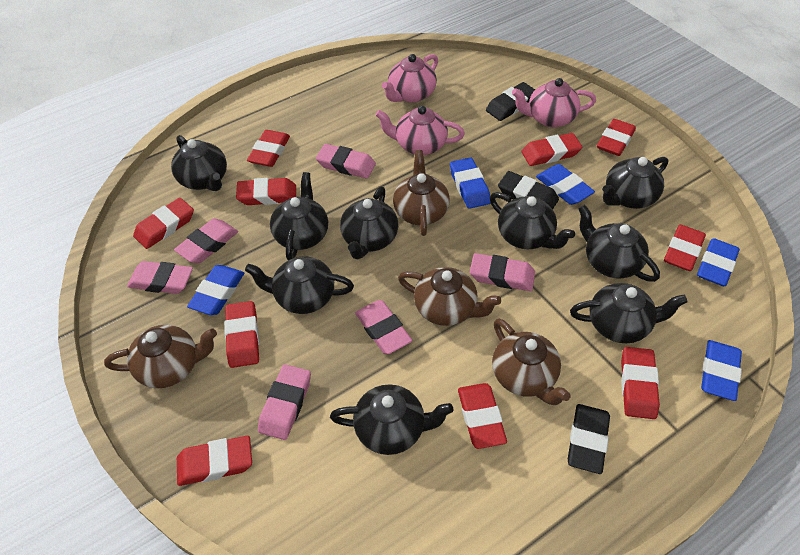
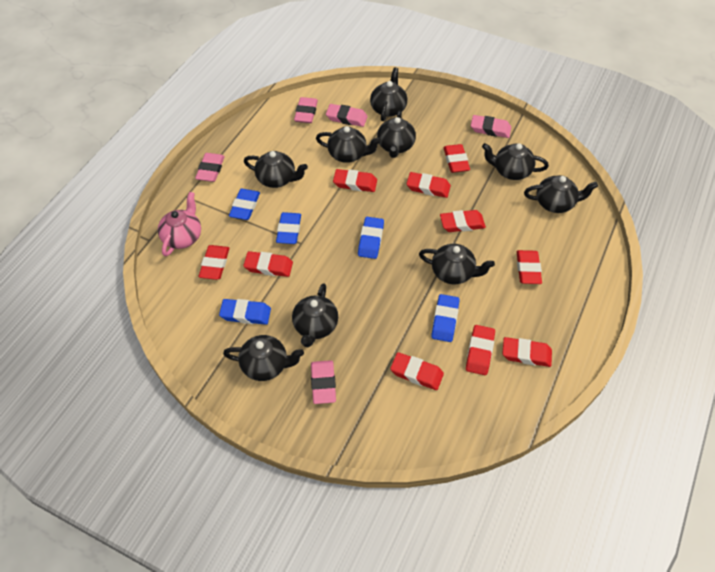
black eraser: [486,82,535,121] [498,171,559,209] [568,404,610,474] = 3 -> none = 0
brown teapot: [104,325,217,389] [393,150,450,236] [398,267,501,326] [492,318,571,405] = 4 -> none = 0
pink eraser: [127,261,193,294] [174,218,238,263] [258,364,311,440] [316,144,376,179] [355,300,412,354] [470,253,535,291] = 6 -> [195,153,225,182] [294,97,318,123] [311,360,336,404] [326,104,368,127] [471,115,511,138] = 5
pink teapot: [376,106,465,155] [382,54,438,103] [512,78,596,127] = 3 -> [158,192,201,256] = 1

